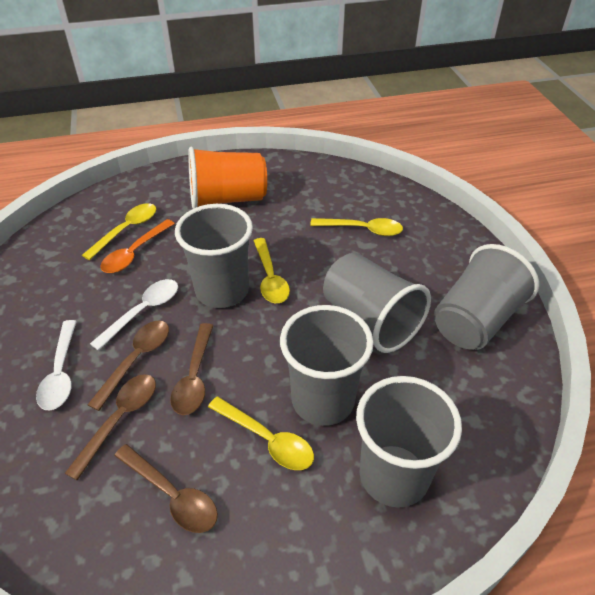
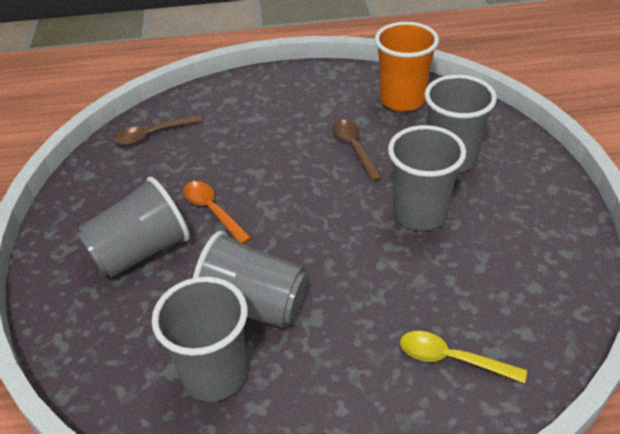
brown spoon: [65,374,156,480] [87,321,169,411] [114,444,218,533] [170,323,214,415] = 4 -> [113,115,202,145] [332,120,383,182] = 2
white spoon: [36,320,77,410] [90,279,178,351] = 2 -> none = 0
yellow spoon: [82,203,156,260] [208,396,314,470] [254,238,290,303] [310,218,403,236] = 4 -> [400,331,527,383] = 1

